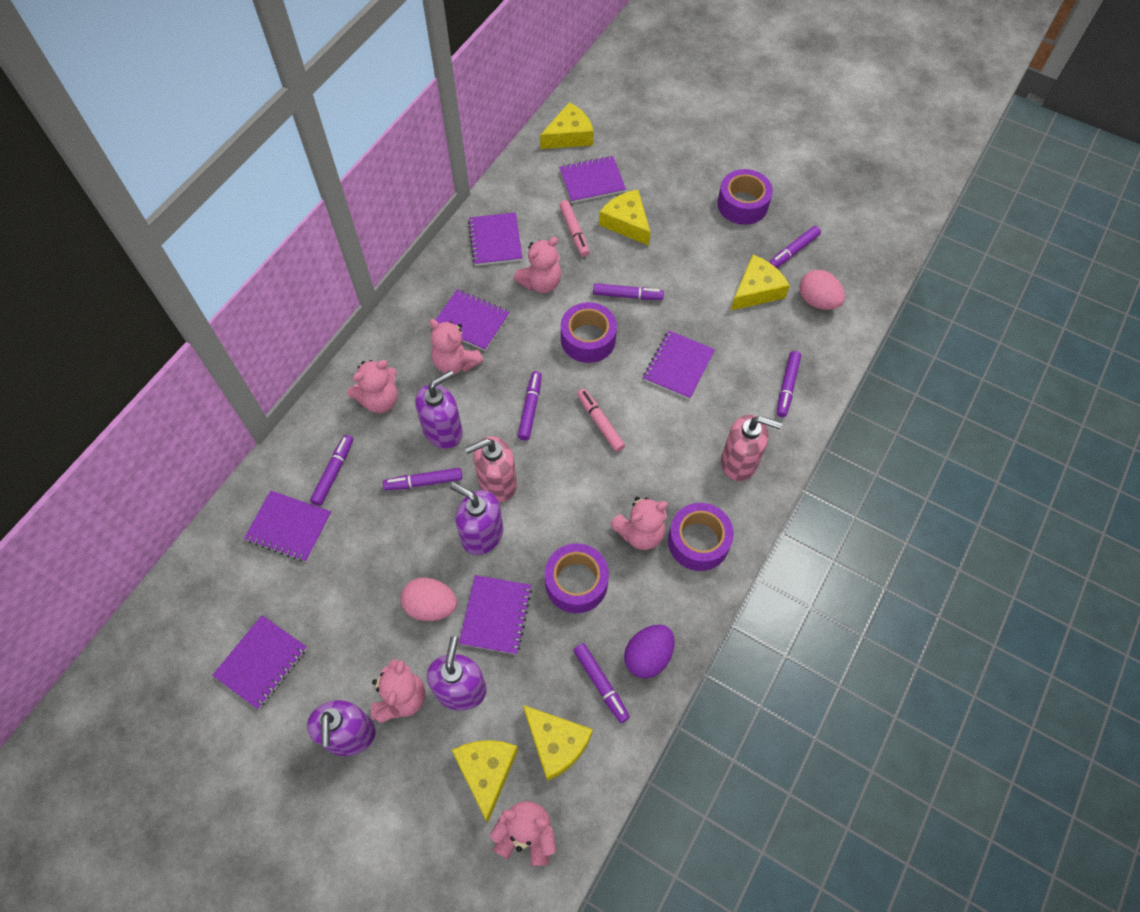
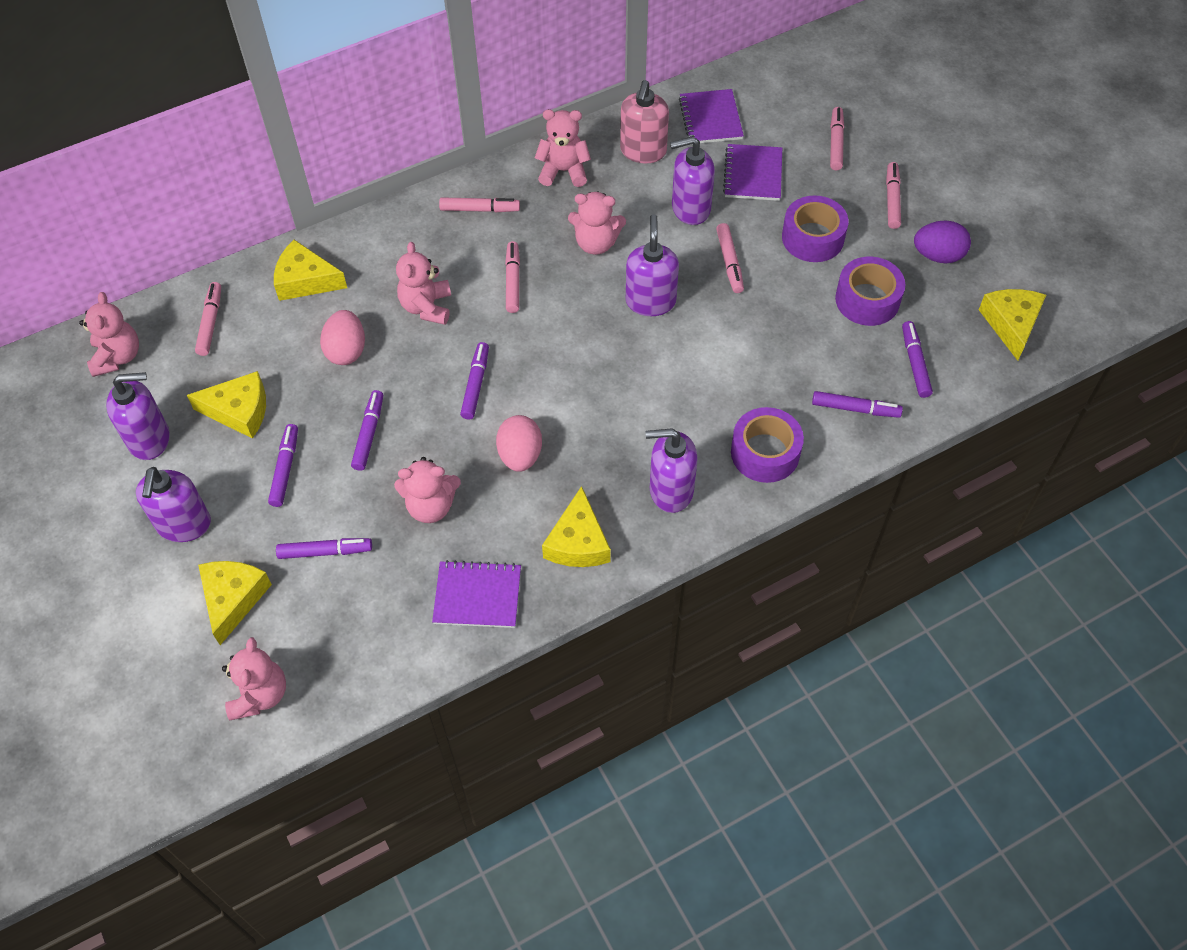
pink marker: [559,200,589,257] [577,389,625,452] = 2 -> [195,282,221,356] [439,197,520,212] [505,241,520,313] [716,223,744,293] [830,107,844,170] [886,162,901,229] = 6
pink soap dispenser: [465,436,517,502] [721,415,782,481] = 2 -> [620,80,669,163] = 1
purple marker: [310,435,353,506] [383,468,462,490] [518,371,542,440] [573,643,630,723] [593,283,664,300] [769,226,821,268] [777,351,801,417] = 7 -> [268,424,298,507] [276,538,372,559] [351,390,383,471] [460,342,489,420] [812,391,903,418] [902,321,933,398] = 6
purple notebook: [212,615,307,709] [244,490,332,562] [436,289,510,351] [459,575,532,655] [468,212,523,266] [559,156,626,203] [643,331,715,400] = 7 -> [432,560,521,628] [679,89,744,143] [723,144,782,201] = 3
purple soap dispenser: [307,700,376,756] [415,370,463,449] [427,636,487,711] [450,482,503,555] = 4 -> [106,372,170,460] [136,467,211,542] [626,214,679,316] [646,428,697,513] [670,136,715,225] = 5
purple tape: [545,543,609,613] [561,302,617,363] [668,503,734,571] [717,169,773,225] = 4 -> [731,407,804,483] [782,195,849,262] [835,257,905,326] = 3

